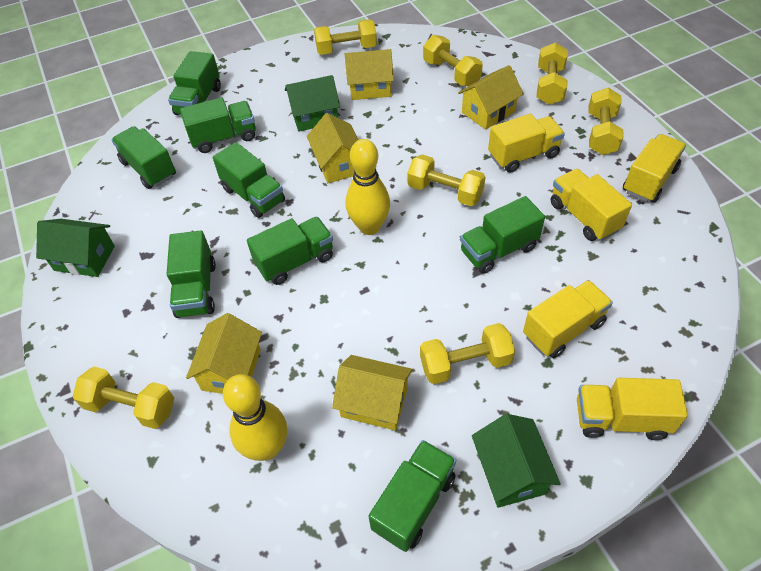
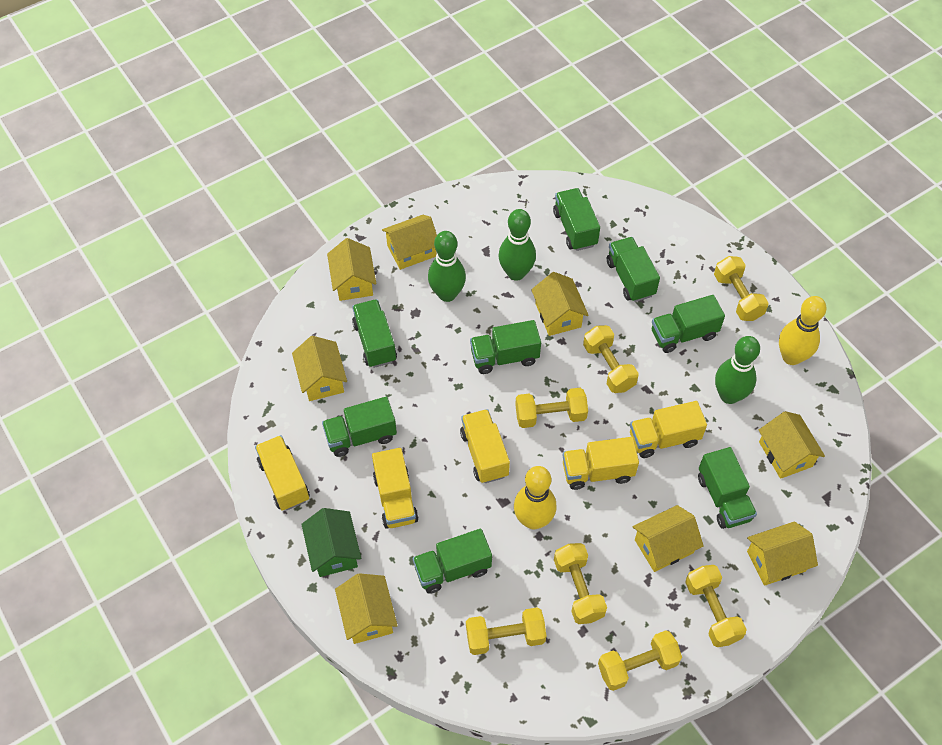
green bowling pin: none = 0 -> [428,231,466,302] [499,209,536,281] [715,336,760,404] = 3
green house: [36,219,115,277] [285,75,340,132] [472,414,561,508] = 3 -> [301,508,361,577] = 1
yellow house: [186,313,262,394] [307,113,359,183] [332,355,413,430] [345,49,394,100] [458,65,524,130] = 5 -> [292,336,347,401] [327,238,376,301] [335,573,398,644] [382,215,437,270] [531,272,589,336] [633,505,704,572] [747,521,818,586] [759,411,825,479] = 8

